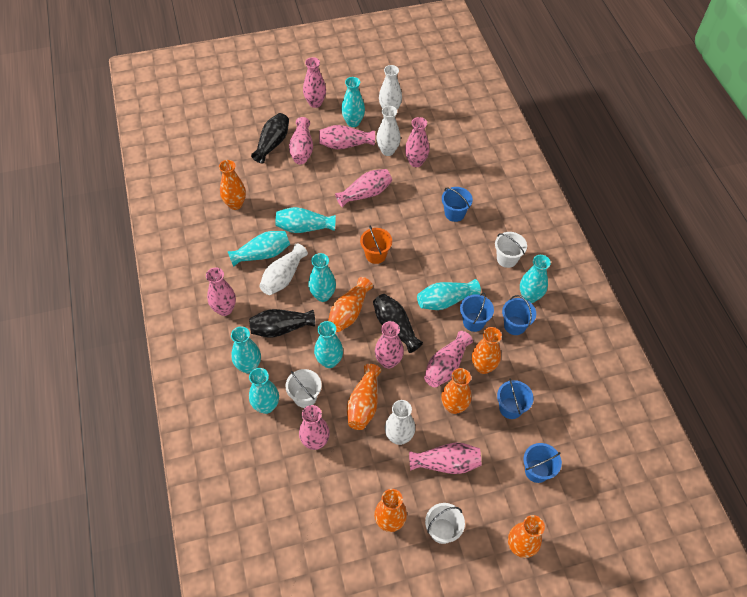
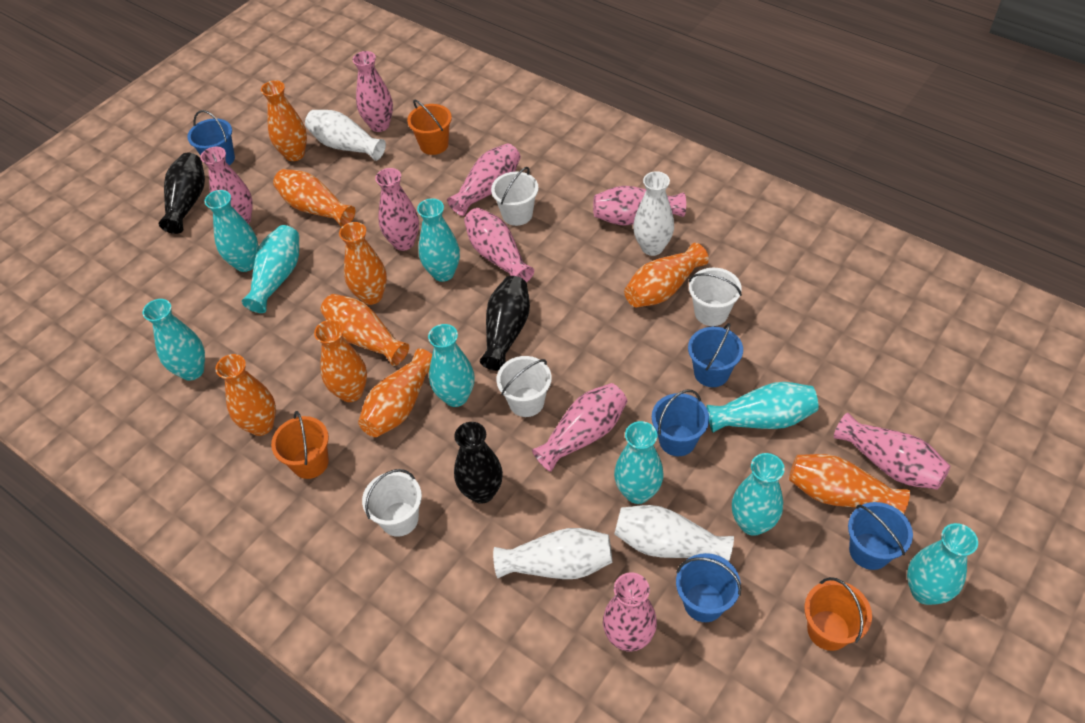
orange bucket: [360,226,392,264] = 1 -> [271,411,329,479] [407,100,452,155] [804,577,872,651] = 3
orange vase: [219,160,246,210] [328,277,373,332] [347,364,381,430] [374,489,407,532] [441,368,471,414] [472,327,502,374] [508,515,545,558] = 7 -> [215,354,276,436] [261,80,307,161] [273,169,355,227] [314,320,367,402] [320,294,409,366] [339,222,387,305] [358,349,432,437] [624,243,709,307] [789,454,910,514] = 9
pink vase: [206,268,236,316] [289,117,313,164] [299,405,330,450] [303,57,326,108] [319,125,375,149] [335,169,392,207] [375,321,404,368] [405,117,429,167] [409,443,481,474] [424,331,473,387] = 10 -> [200,147,253,224] [352,51,393,132] [375,168,419,251] [447,143,521,216] [464,208,534,283] [532,383,627,472] [593,186,686,226] [603,572,657,652] [834,413,950,490] = 9
white bucket: [285,369,322,408] [425,503,465,544] [495,232,527,268] = 3 -> [362,469,422,537] [491,167,539,226] [496,356,551,417] [689,268,742,326] = 4

